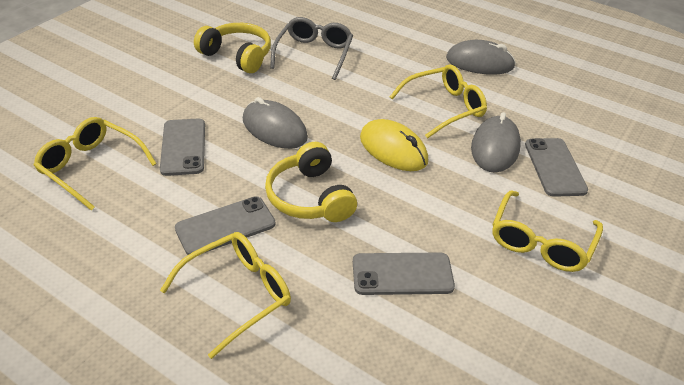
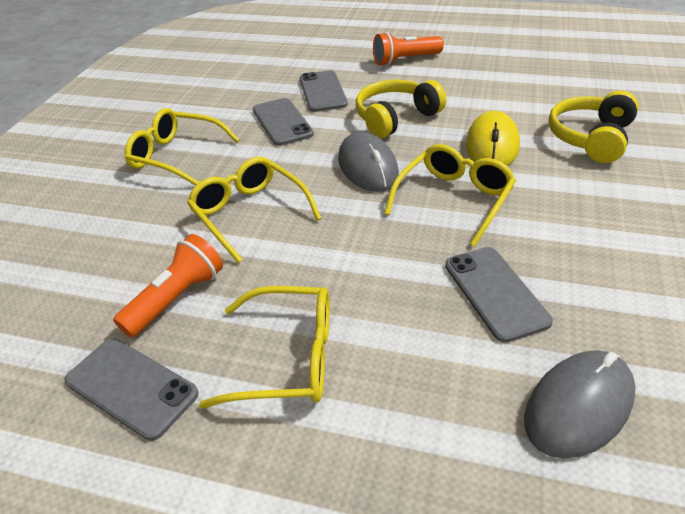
grey glasses: [270,17,353,80] = 1 -> none = 0
grey mouse: [243,97,308,149] [446,40,516,75] [471,112,521,173] = 3 -> [338,132,399,192] [524,350,636,459] = 2
orange flashlight: none = 0 -> [113,234,223,338] [373,32,444,66] = 2

